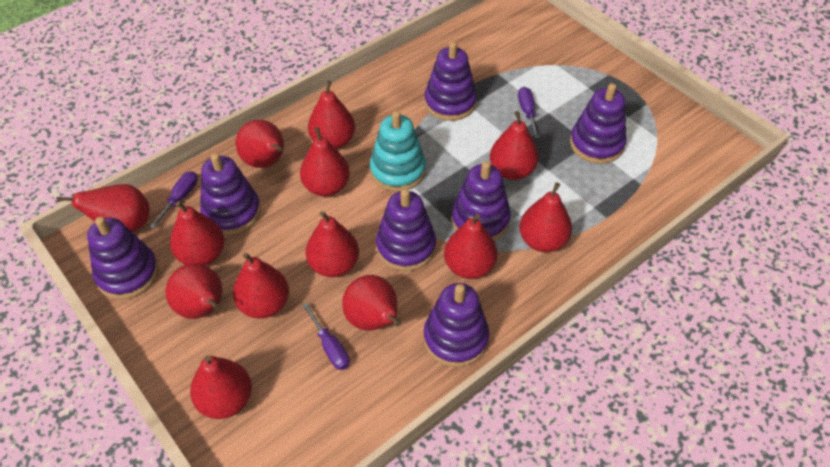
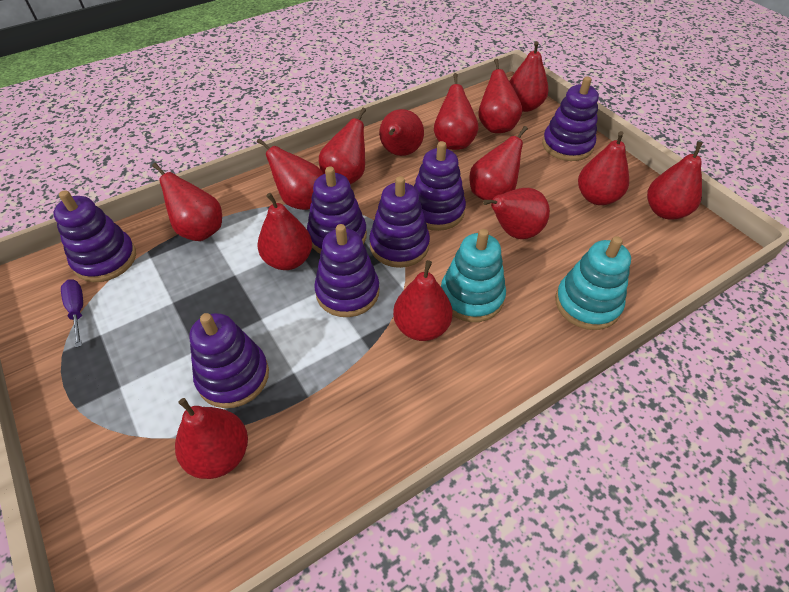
purple screwdriver: [150,171,198,229] [302,303,350,370] [518,87,540,138] = 3 -> [61,279,83,348] = 1
red pear: [56,184,149,232] [165,263,222,319] [170,201,224,266] [190,355,252,419] [233,253,289,319] [236,120,284,168] [300,127,350,196] [305,211,359,277] [308,81,355,149] [342,275,401,331] [444,214,497,279] [490,111,539,180] [519,182,572,252] = 13 -> [152,163,222,241] [175,398,248,479] [257,138,323,210] [258,193,312,270] [319,108,366,184] [379,109,424,156] [393,260,453,341] [434,73,478,150] [470,126,528,200] [478,59,522,133] [483,188,550,239] [509,41,549,112] [578,131,629,205] [647,142,702,220] = 14
turquoise stacking toy: [370,111,426,192] = 1 -> [441,229,506,322] [555,236,631,330] = 2

